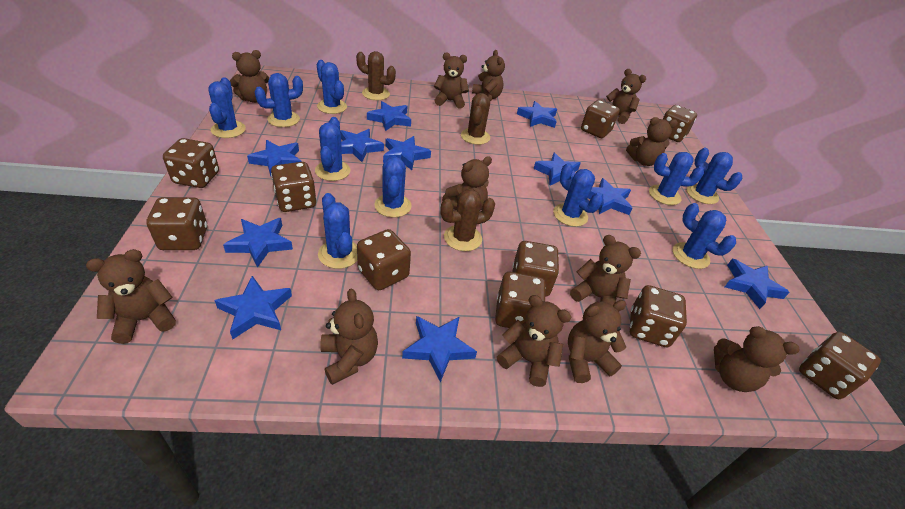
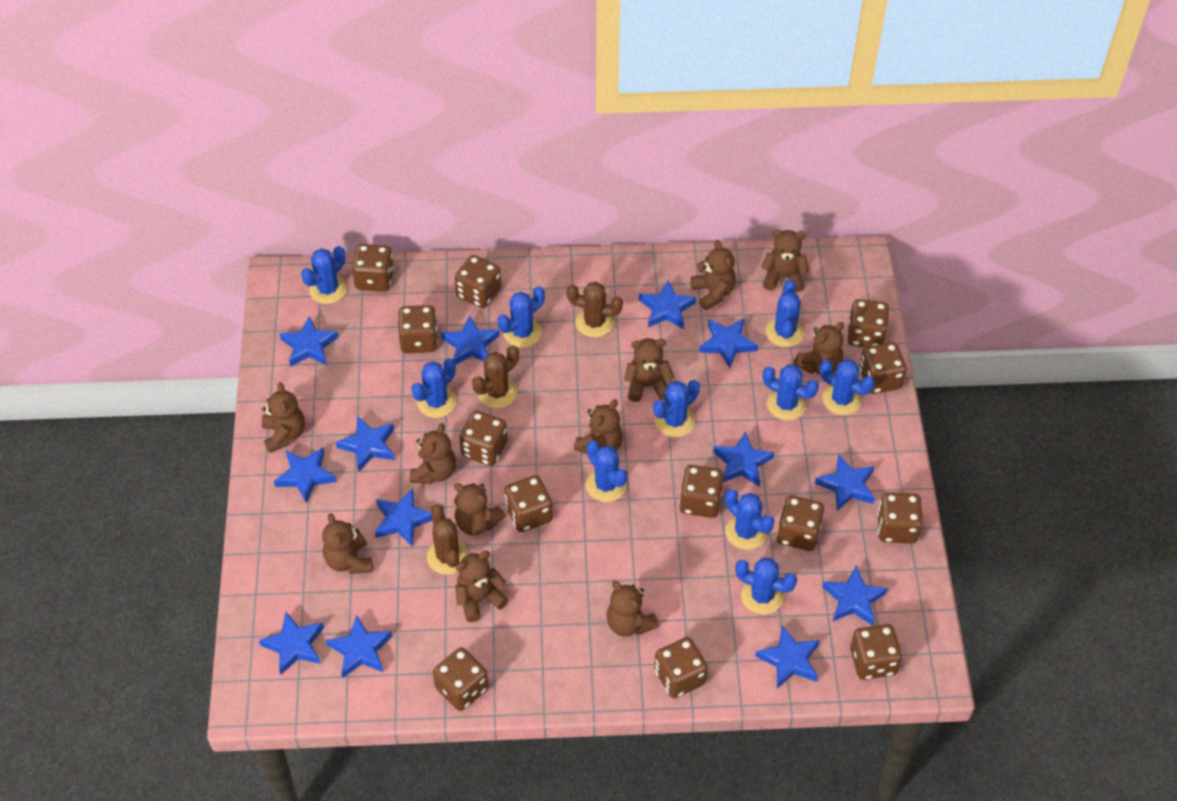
blue star: [214,276,292,339] [223,218,293,268] [247,140,302,176] [340,129,384,162] [367,101,411,131] [383,136,431,170] [402,316,477,382] [517,101,557,128] [534,153,581,186] [588,178,633,215] [725,259,790,309] = 11 -> [259,612,324,675] [274,447,337,503] [279,316,339,367] [326,615,392,678] [336,416,394,471] [375,488,433,547] [441,315,500,364] [639,280,696,329] [699,318,758,368] [713,431,775,487] [755,625,820,689] [815,454,875,511] [822,565,888,626] = 13
brown dice: [146,197,207,250] [163,138,219,188] [271,162,316,212] [357,229,411,290] [495,272,546,328] [512,241,559,297] [581,100,620,138] [630,285,687,347] [663,105,697,142] [799,332,881,399] = 10 -> [352,244,394,292] [398,305,438,353] [433,647,489,711] [454,255,501,308] [459,411,508,466] [504,475,553,532] [654,637,708,698] [679,465,724,518] [777,495,824,551] [847,299,889,347] [850,624,902,680] [859,342,907,394] [877,492,923,544] = 13
brown teddy bear: [86,249,176,344] [230,50,269,103] [320,288,378,385] [434,52,469,108] [442,156,492,210] [472,50,505,101] [497,295,571,387] [568,300,626,383] [570,235,641,305] [606,69,646,124] [626,117,678,166] [714,326,799,392] = 12 -> [262,382,305,453] [322,513,373,574] [410,423,456,484] [454,483,506,535] [455,551,509,622] [574,399,623,454] [606,581,659,637] [624,338,674,402] [691,240,736,310] [761,230,809,292] [794,322,844,375] = 11

